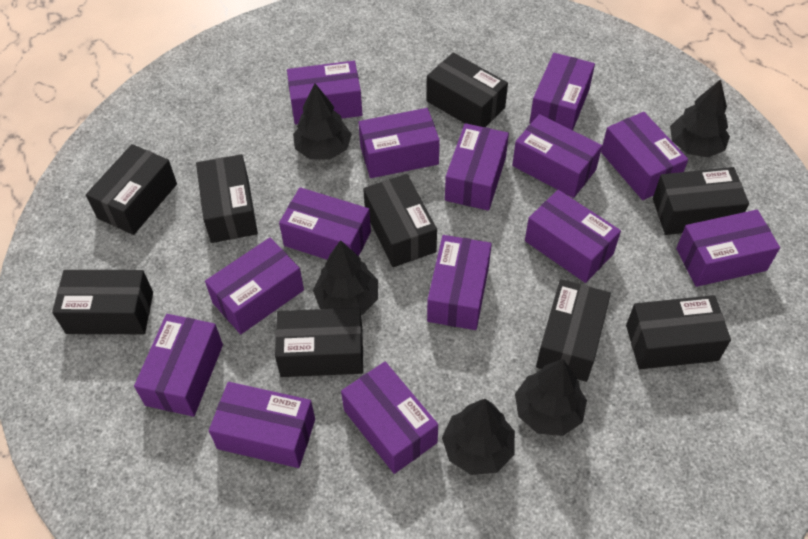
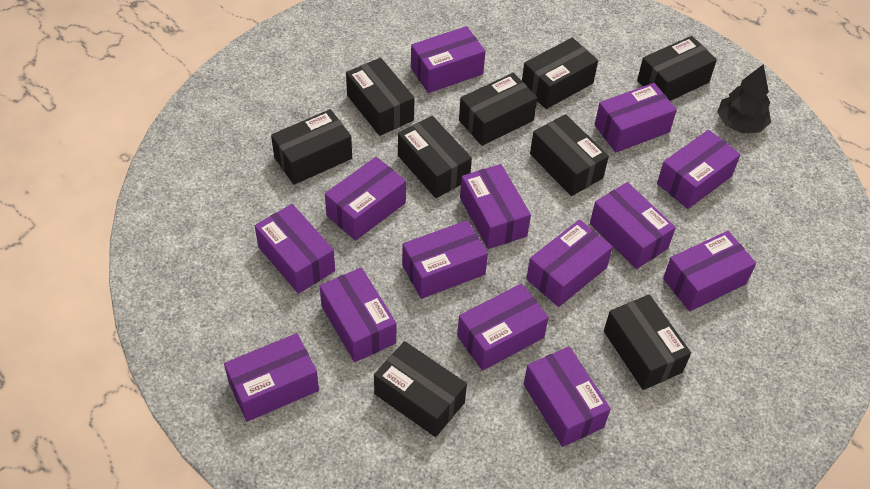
black tree: [293,84,352,160] [313,240,378,315] [442,399,515,475] [515,359,587,436] [670,79,730,157] = 5 -> [717,64,771,134] = 1

